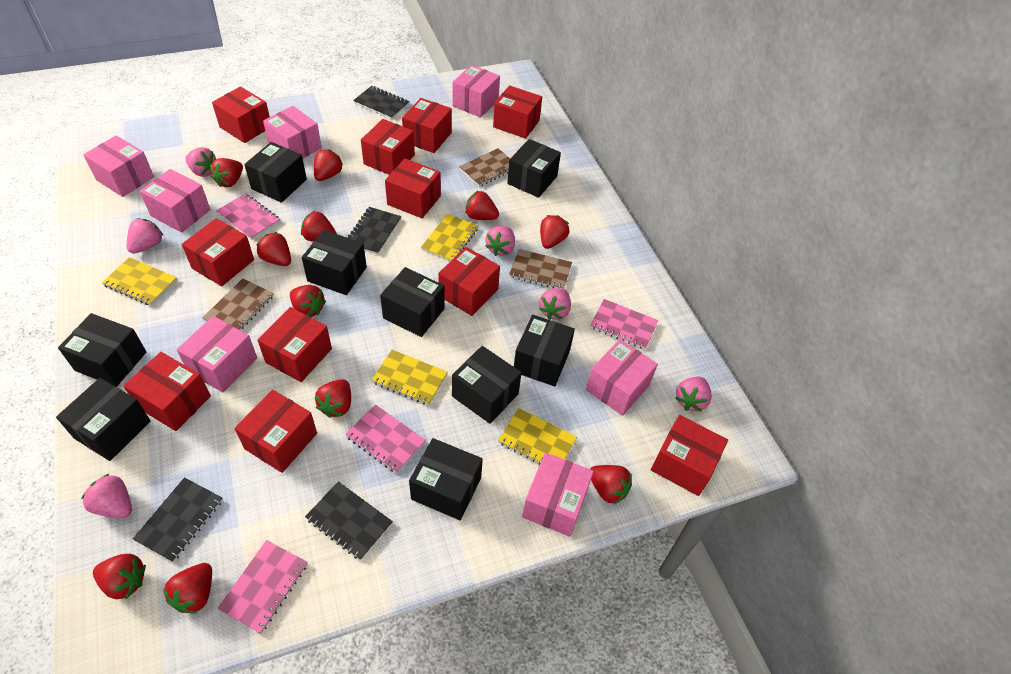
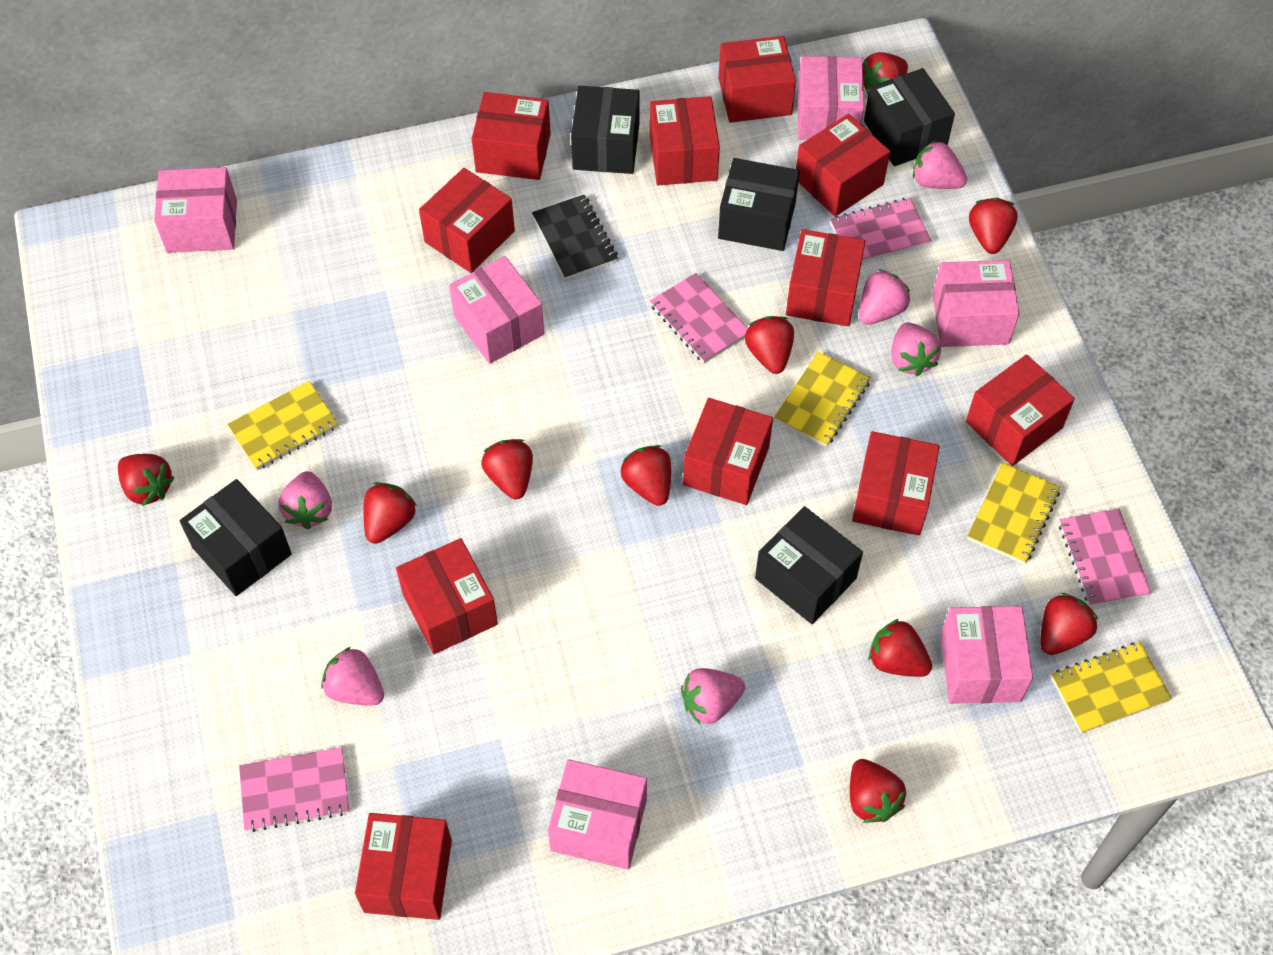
black box: [56,378,151,461] [58,313,146,387] [244,142,307,203] [302,230,367,295] [380,267,445,337] [409,438,483,520] [452,346,522,424] [507,139,561,198] [514,315,575,386] = 9 -> [180,479,292,596] [571,86,639,174] [718,158,800,251] [755,506,863,624] [864,68,955,166] = 5
black notebook: [133,477,223,562] [305,481,393,560] [348,207,401,255] [353,86,409,119] = 4 -> [532,195,618,280] = 1
brown notebook: [202,278,274,331] [459,148,510,187] [509,249,572,289] = 3 -> none = 0
pink box: [83,135,154,197] [140,169,211,233] [177,316,257,393] [263,106,322,158] [453,65,500,118] [522,452,594,537] [586,339,658,416] = 7 -> [154,167,237,253] [449,256,544,364] [548,759,647,870] [797,56,864,140] [932,260,1020,347] [941,606,1033,704] = 6
red strawberry: [93,554,146,600] [163,563,212,614] [210,158,243,187] [257,232,291,266] [290,285,326,317] [301,211,337,242] [314,149,343,181] [315,379,351,418] [465,190,499,220] [540,215,570,249] [590,465,632,504] = 11 -> [118,454,175,506] [364,482,417,544] [481,439,533,499] [621,445,671,506] [745,316,794,374] [850,759,906,823] [863,52,908,94] [868,619,932,677] [969,198,1018,254] [1041,593,1098,655] = 10

